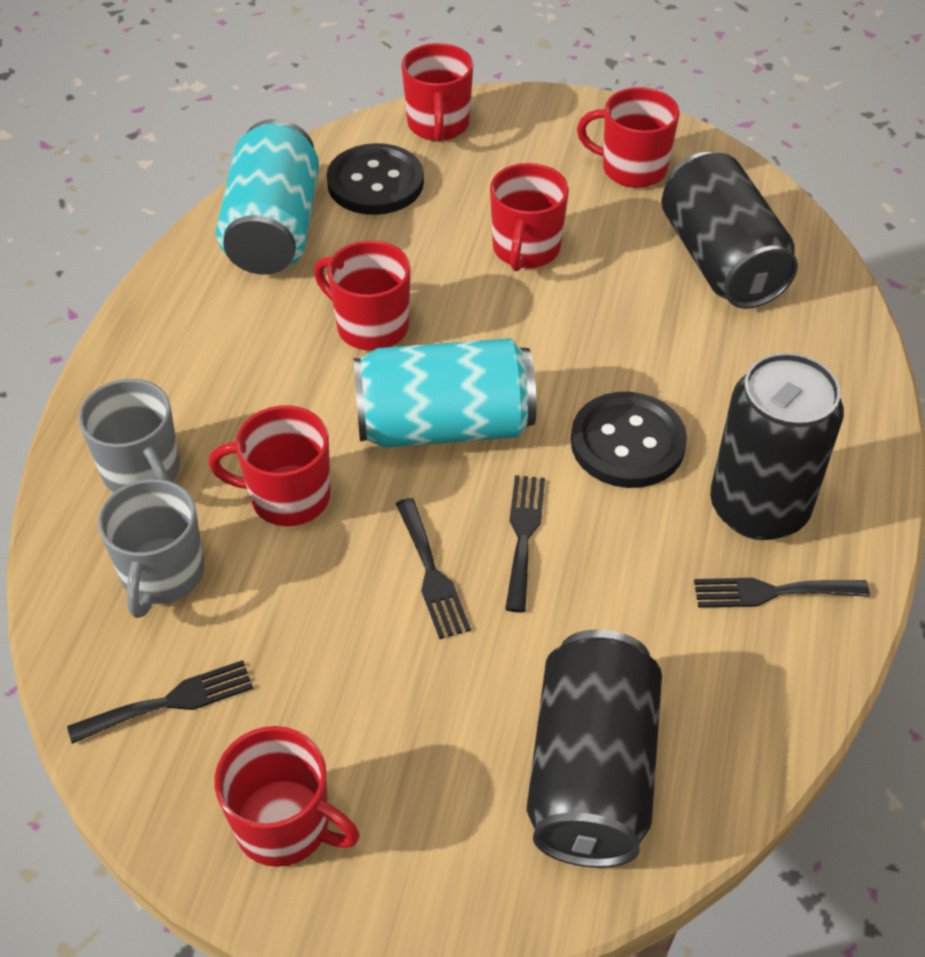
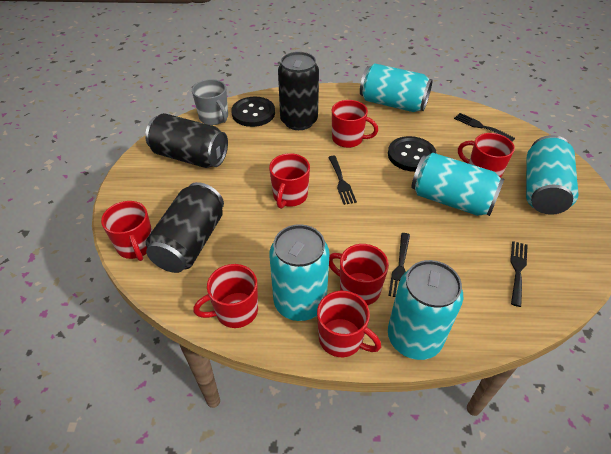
grey mug: [78,379,180,492] [98,479,204,618] = 2 -> [192,79,228,125] = 1
red mug: [209,405,330,526] [214,726,360,867] [314,240,411,351] [401,43,473,142] [490,163,569,271] [577,87,680,188] = 6 -> [101,201,152,261] [193,264,258,328] [269,153,310,209] [317,291,381,357] [329,244,389,305] [332,100,378,148] [458,133,515,178] = 7
turquoise can: [216,119,319,275] [353,338,537,448] = 2 -> [269,224,330,321] [360,64,433,112] [388,260,463,360] [411,153,504,216] [526,135,579,215] = 5

